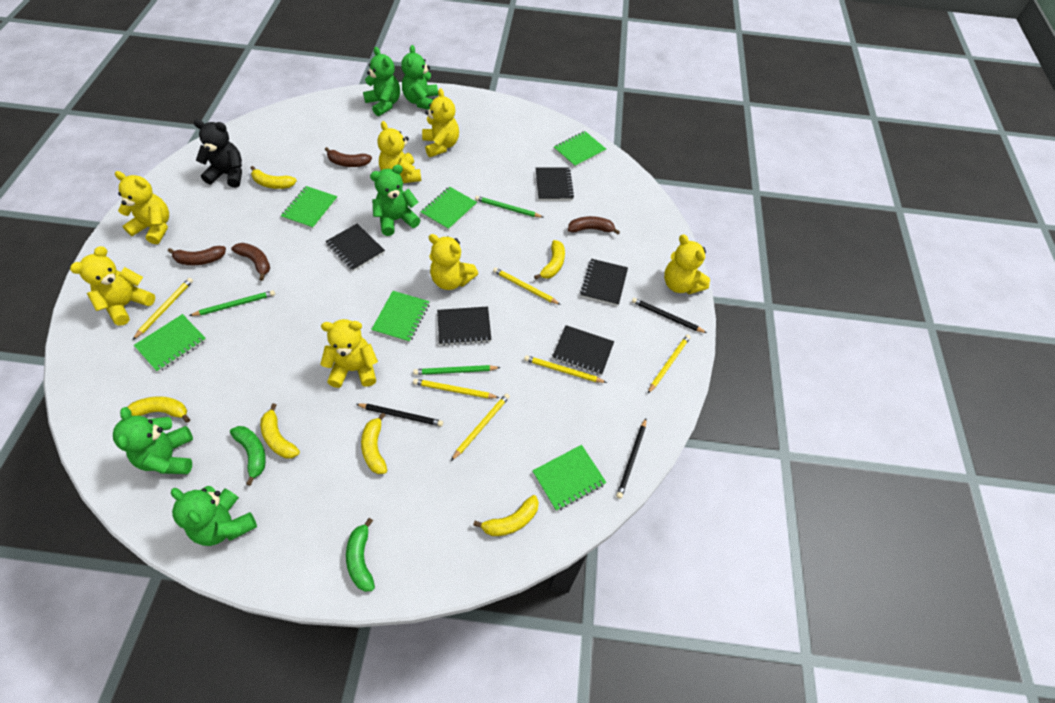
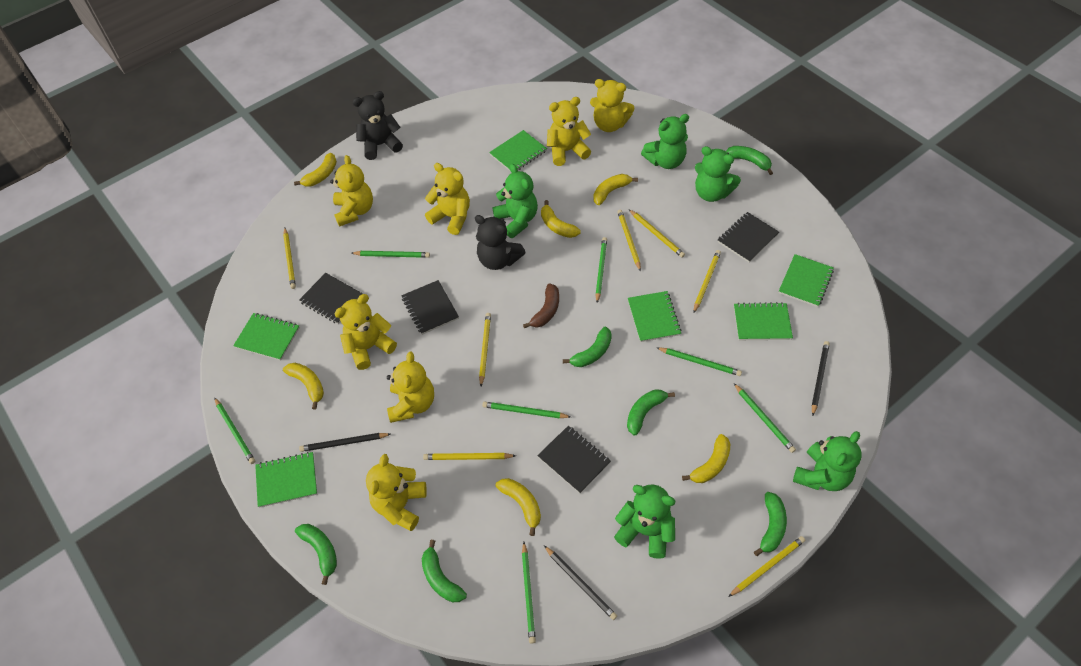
black notebook: [326,223,385,271] [437,306,491,346] [536,167,574,201] [552,325,614,376] [580,259,628,306] = 5 -> [299,273,363,324] [401,280,459,335] [537,426,611,493] [718,212,779,262] = 4
black teddy bear: [194,119,242,188] = 1 -> [352,91,403,160] [475,215,526,270] = 2
brown banana: [168,246,226,265] [231,243,270,281] [325,147,372,167] [568,216,620,235] = 4 -> [523,283,559,328] = 1
green banana: [230,426,266,486] [346,518,375,592] = 2 -> [295,524,337,585] [422,540,467,602] [563,327,612,367] [627,389,675,436] [726,146,773,175] [754,492,787,556] = 6
green pencil: [189,290,275,316] [413,365,501,375] [475,196,543,218] = 3 -> [214,397,255,464] [352,251,430,258] [482,402,571,418] [522,542,536,644] [595,237,607,303] [656,347,742,376] [734,383,796,453] = 7
yellow pencil: [133,278,193,340] [413,379,500,398] [451,393,510,461] [493,268,561,305] [524,355,607,383] [648,334,691,393] = 6 -> [283,228,296,289] [423,453,516,460] [479,313,491,386] [617,210,641,271] [629,209,685,258] [693,250,721,313] [728,536,805,597] = 7

